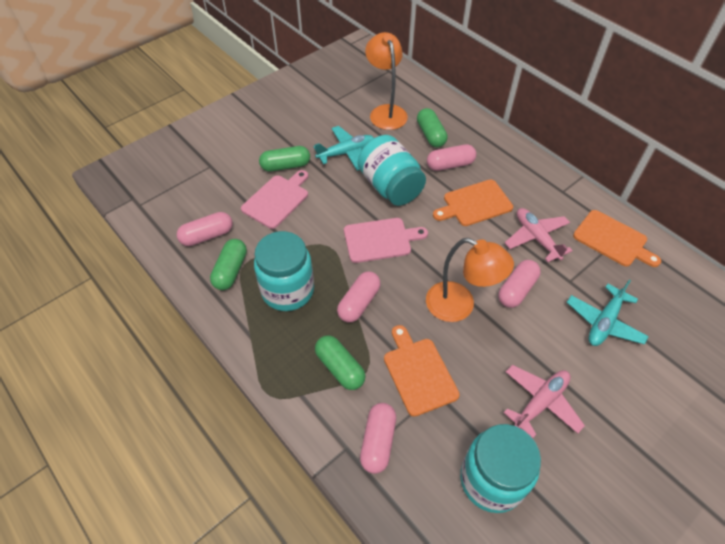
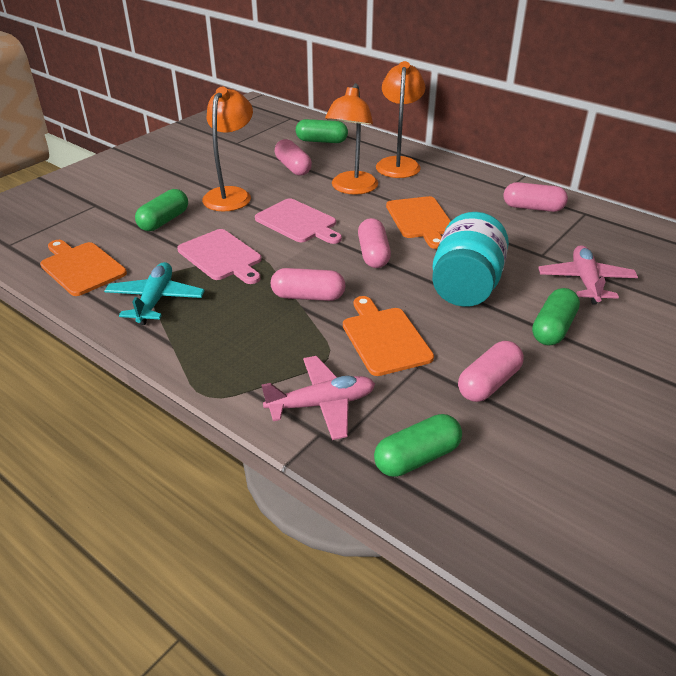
orange lamp: [365,32,408,130] [426,238,514,322] = 2 -> [202,87,253,211] [325,83,378,195] [376,61,425,178] = 3
turquoise jar: [254,231,314,311] [358,135,426,206] [460,424,541,513] = 3 -> [432,212,509,307] = 1
turquoise plane: [313,126,374,171] [567,279,649,346] = 2 -> [104,262,205,325] = 1

